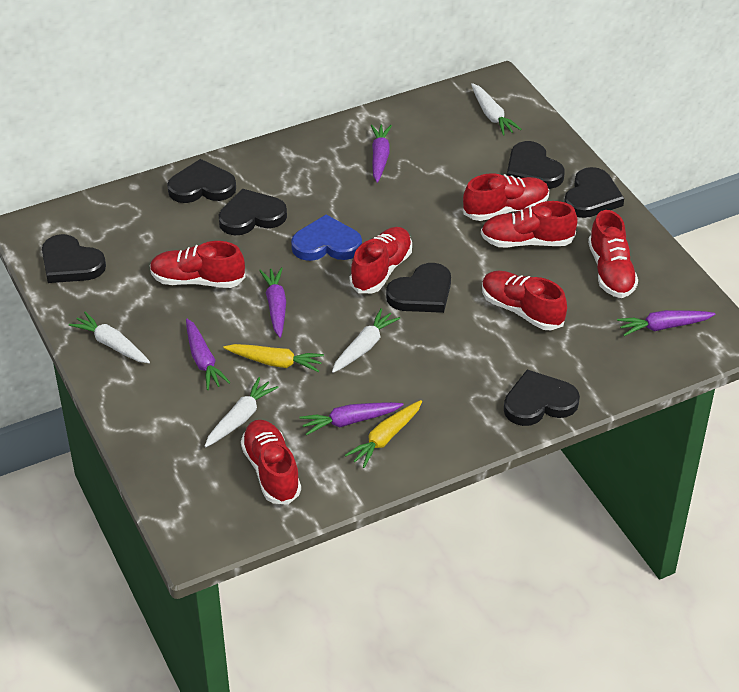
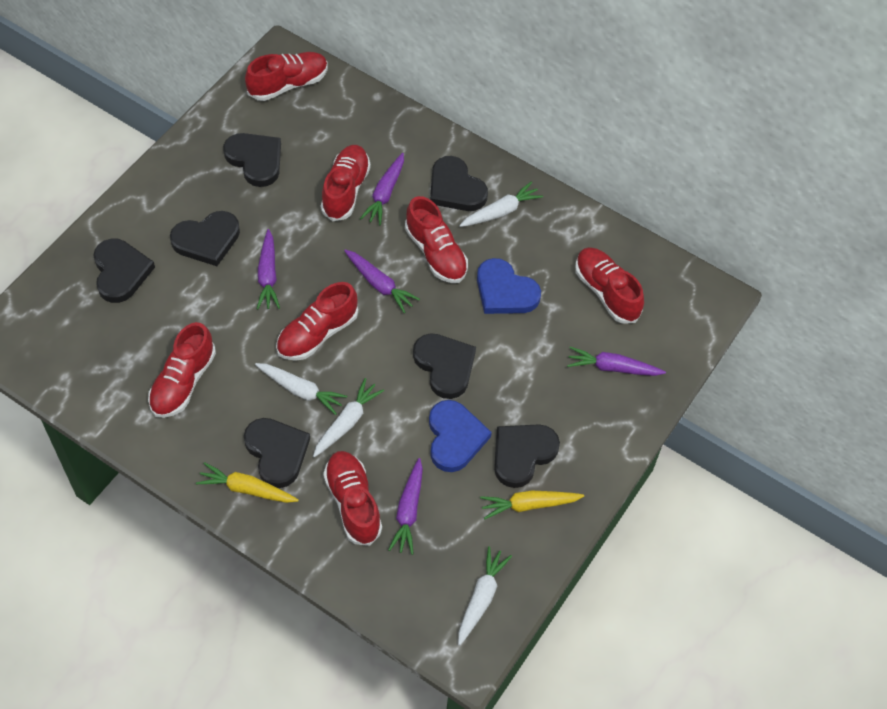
blue heart: [291,215,362,261] = 1 -> [429,400,492,472] [477,258,541,314] = 2

